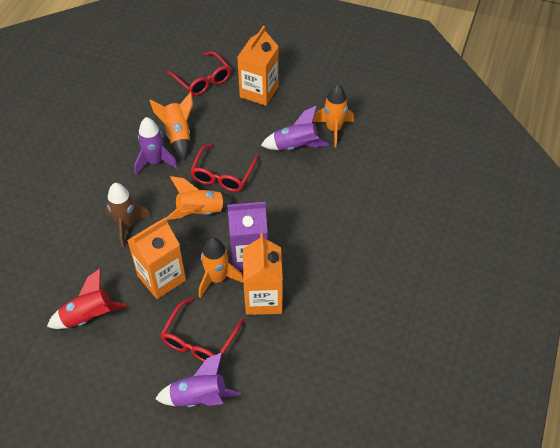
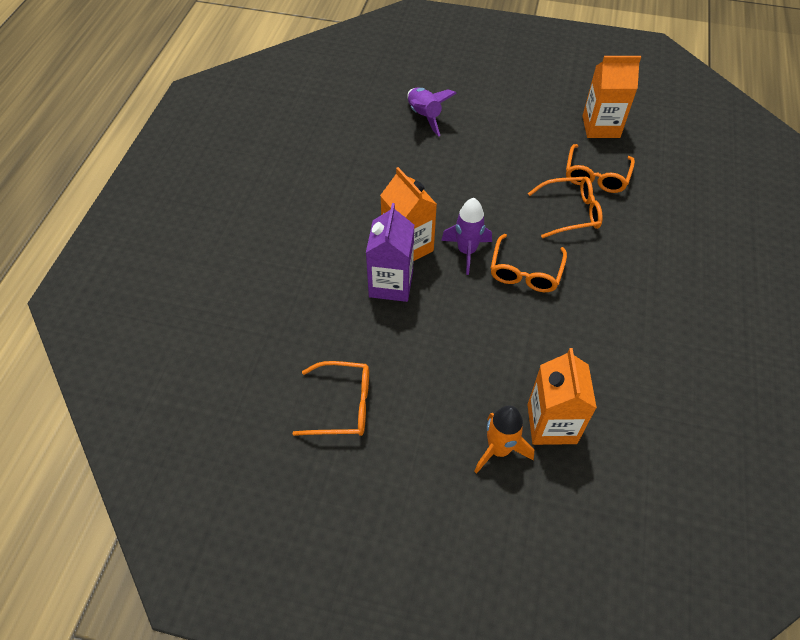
brown rocket: [105,183,151,247] = 1 -> none = 0
orange glasses: none = 0 -> [292,361,369,436] [491,234,567,292] [528,177,603,238] [566,144,635,193] = 4
orange rocket: [149,92,193,160] [166,176,236,220] [199,237,243,298] [313,84,354,147] = 4 -> [474,405,534,474] = 1
purple rocket: [134,117,178,175] [155,353,241,407] [261,106,329,150] = 3 -> [407,87,457,137] [441,198,492,275] = 2
red glasses: [160,297,244,362] [167,51,231,96] [190,144,258,192] = 3 -> none = 0
red rocket: [47,268,127,329] = 1 -> none = 0

